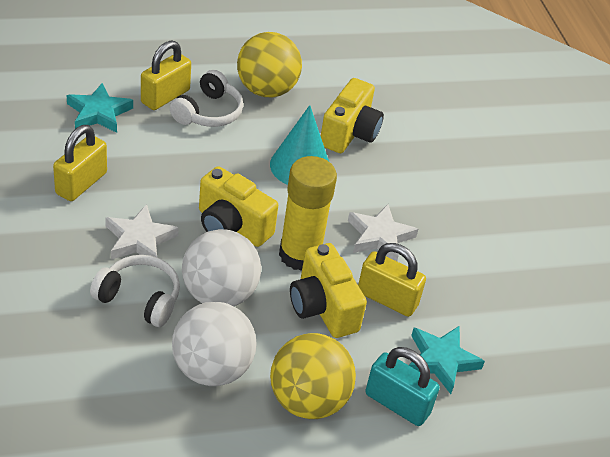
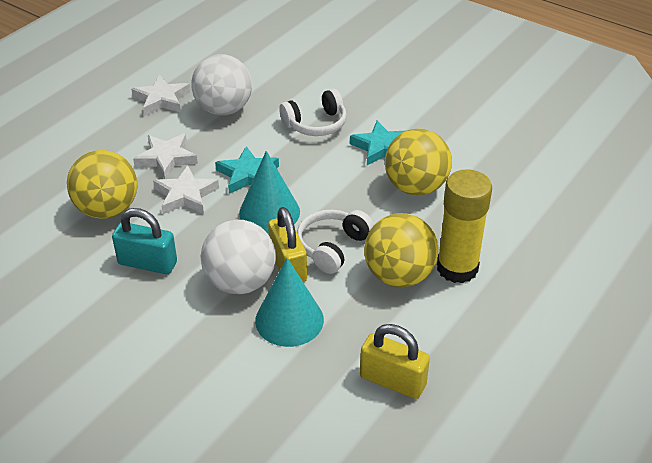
turquoise cone: [270,105,329,185] = 1 -> [239,151,300,234] [255,258,324,347] = 2
white star: [105,204,179,259] [348,204,418,261] = 2 -> [131,75,190,116] [133,133,198,179] [153,166,219,214] = 3
yellow ball: [237,32,302,97] [270,333,356,419] = 2 -> [67,150,137,219] [364,213,439,287] [385,128,452,196] = 3
yellow camera: [199,166,278,247] [290,243,367,338] [321,78,384,153] = 3 -> none = 0
yellow padlock: [53,125,107,201] [141,40,191,110] [358,243,426,317] = 3 -> [268,207,307,282] [360,324,430,399] = 2

